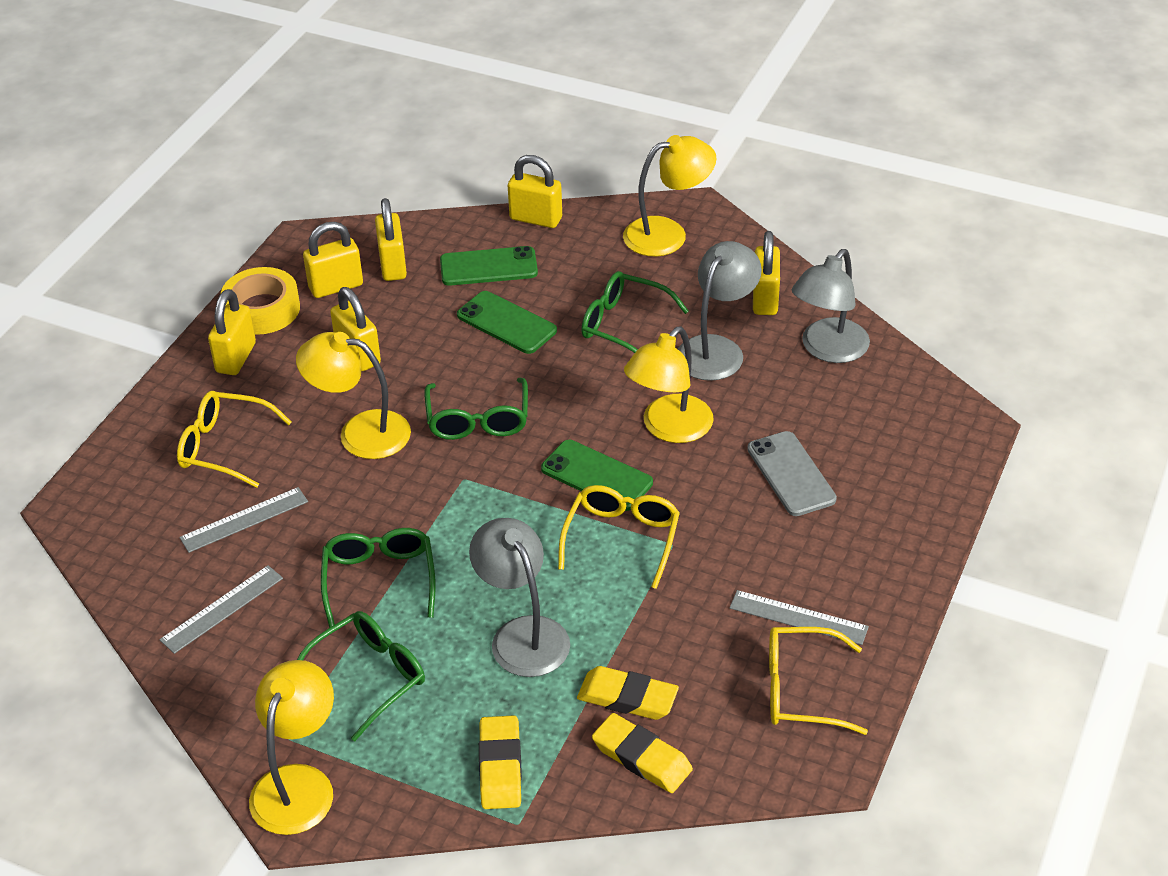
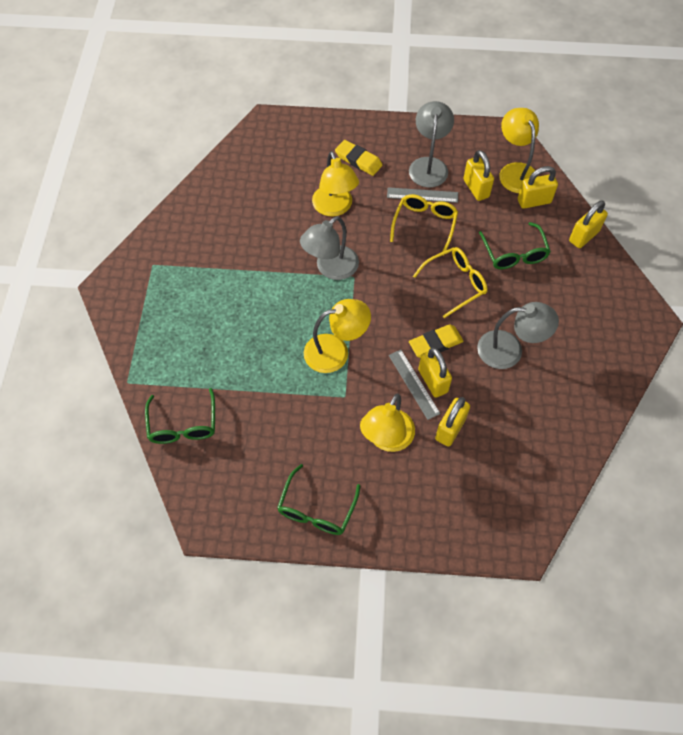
green glasses: [297,611,425,742] [321,528,436,628] [424,378,528,440] [581,271,689,353] = 4 -> [145,388,215,444] [277,464,360,535] [479,222,551,269] = 3
green phone: [440,246,538,286] [457,291,557,354] [541,440,653,511] = 3 -> none = 0
grey phone: [747,431,837,516] = 1 -> none = 0
grey ruler: [159,565,283,654] [180,487,308,553] [730,590,869,645] = 3 -> [387,187,458,203] [389,350,441,420] = 2
yellow eraser: [479,715,522,809] [577,666,679,720] [592,713,693,793] = 3 -> [335,140,383,176] [409,324,464,358] = 2
yellow glasses: [177,391,292,488] [558,485,680,589] [769,627,868,735] = 3 -> [390,194,458,255] [413,247,487,318] = 2
yellow padlock: [208,289,256,375] [303,222,363,298] [330,287,381,371] [375,198,407,281] [508,155,562,228] [753,231,780,315] = 6 -> [418,347,452,398] [435,397,470,447] [464,150,494,201] [518,166,558,209] [569,200,608,248] = 5
yellow tape: [221,267,300,335] = 1 -> none = 0

